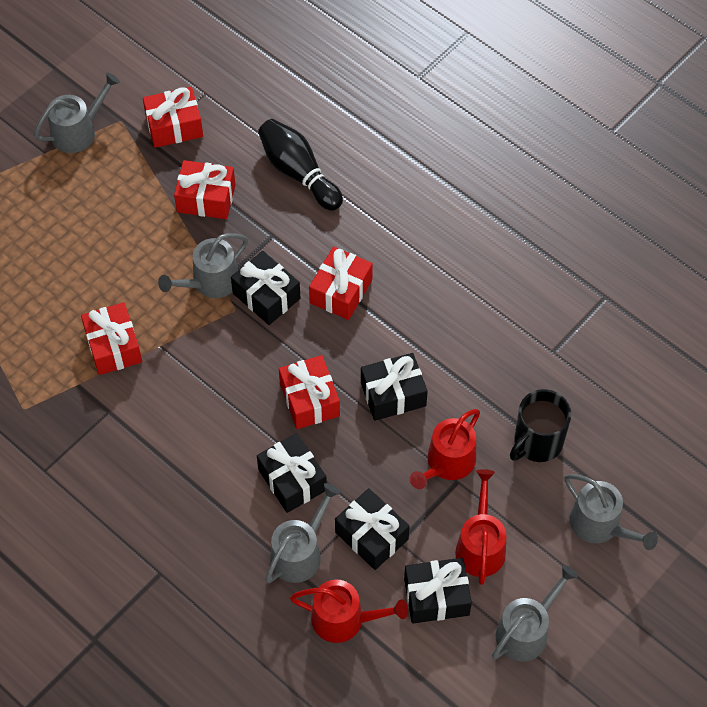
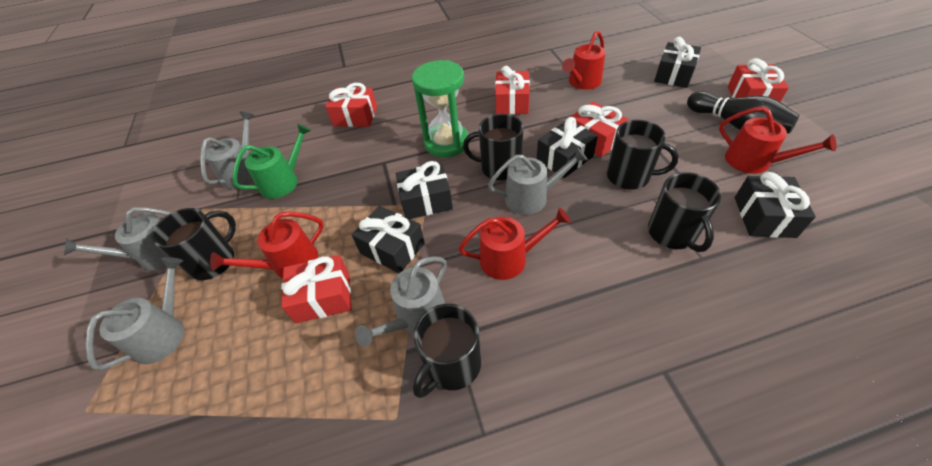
black mug: [510,389,571,462] = 1 -> [151,208,236,280] [413,304,481,398] [463,114,524,181] [607,120,679,190] [648,172,722,252] = 5
green hourglass: none = 0 -> [412,60,469,157] = 1
green watering can: none = 0 -> [232,123,311,199] = 1
red watering can: [290,580,408,643] [410,409,480,489] [455,469,506,585] = 3 -> [210,212,324,278] [458,207,571,280] [562,31,605,90] [719,106,836,174] = 4

